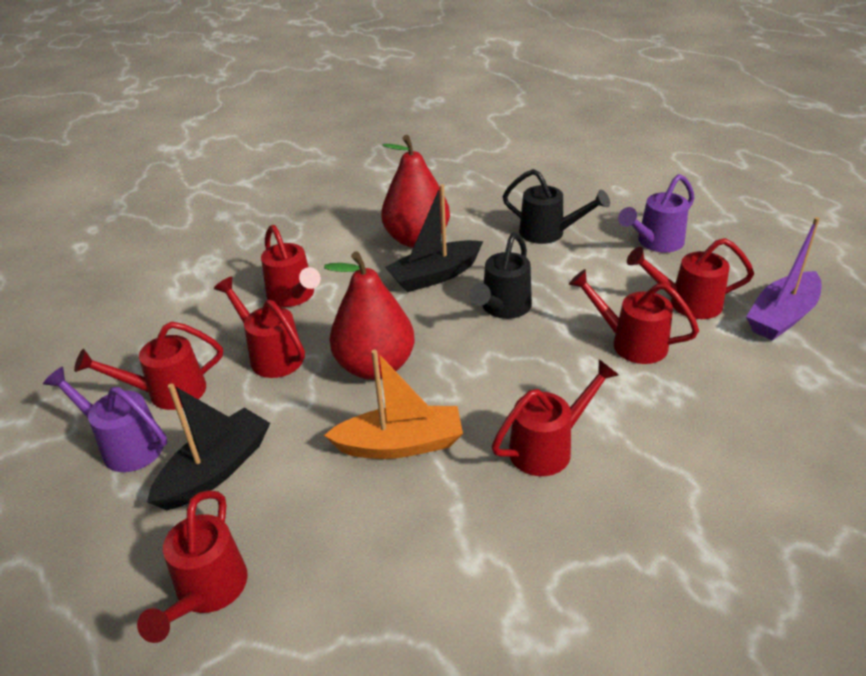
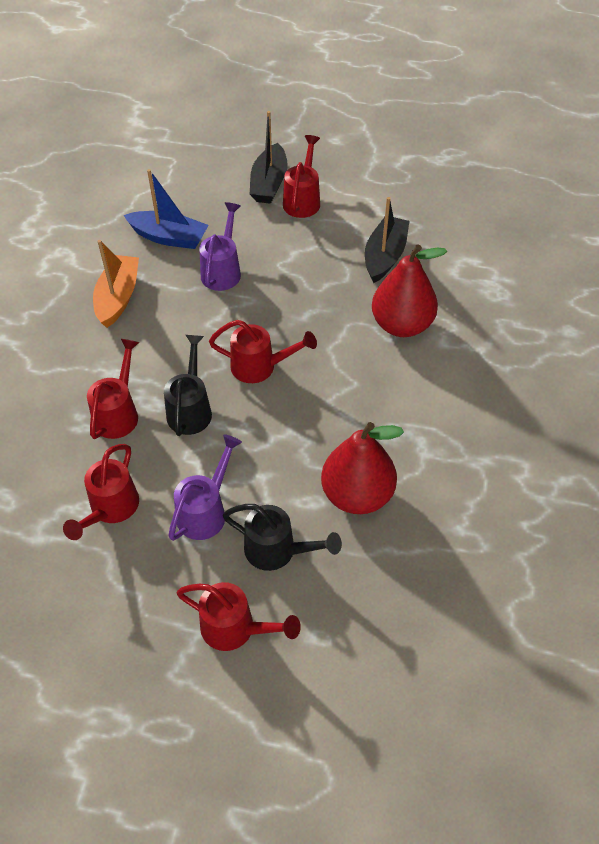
blue boat: none = 0 -> [124,169,209,249] = 1
purple boat: [746,217,822,341] = 1 -> none = 0
red watering can: [74,321,223,410] [137,490,248,643] [214,276,305,378] [261,225,321,307] [492,359,619,476] [569,269,699,364] [627,238,754,319] = 7 -> [63,444,139,540] [87,339,139,439] [176,582,301,651] [209,320,317,383] [283,135,320,218] = 5

